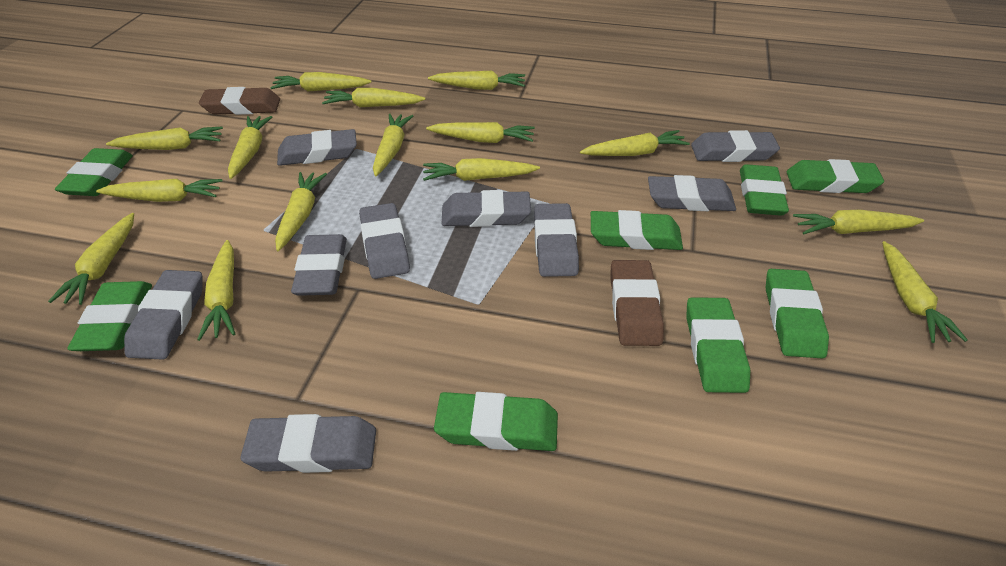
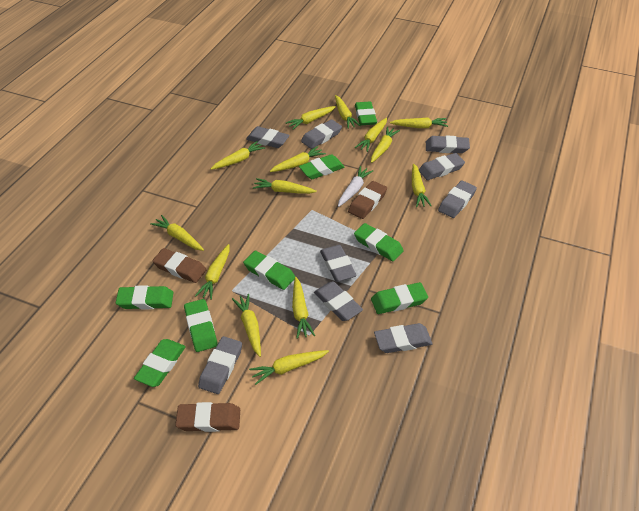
brown eraser: [199,87,280,115] [610,260,664,346] = 2 -> [152,248,206,283] [175,402,240,432] [348,181,387,219] = 3
white carrot: none = 0 -> [338,166,373,207] = 1
yellow carrot: [48,213,134,305] [96,179,223,202] [106,127,223,150] [197,240,235,341] [228,116,272,179] [270,72,371,92] [275,172,327,251] [322,88,425,107] [373,114,413,176] [423,158,540,181] [426,122,535,143] [428,71,525,90] [580,130,690,156] [793,210,924,234] [882,241,968,343] = 15 -> [150,215,204,251] [195,244,230,300] [211,141,265,170] [232,294,261,357] [249,350,329,385] [253,178,317,194] [270,146,326,172] [286,106,336,130] [292,277,315,339] [335,95,361,129] [355,118,387,152] [371,127,400,163] [390,118,448,128] [412,163,432,207] = 14

